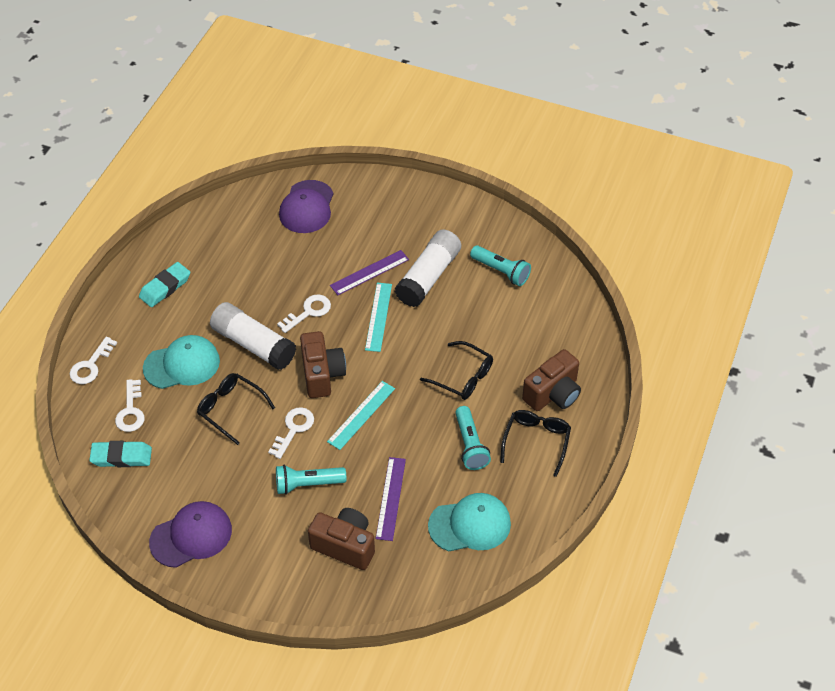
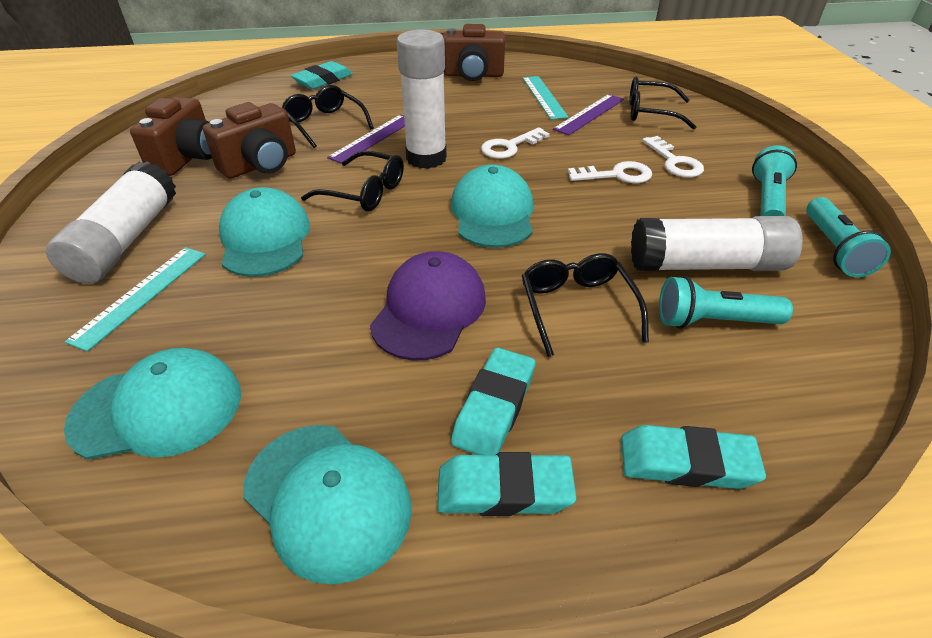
black glasses: [197,373,275,445] [420,341,493,400] [500,410,571,477] = 3 -> [282,85,374,148] [301,150,404,212] [522,253,649,357] [629,77,696,130] = 4
purple cap: [149,501,232,568] [279,180,334,233] = 2 -> [370,251,486,361] = 1
turquoise cap: [143,335,220,389] [428,493,511,551] = 2 -> [64,348,241,460] [219,187,310,277] [243,425,412,584] [451,165,533,248] = 4
turquoise eraser: [89,441,152,467] [139,262,190,307] = 2 -> [291,61,353,89] [437,452,576,516] [451,348,535,455] [621,425,766,489] = 4
white glue stick: [210,302,296,370] [395,229,461,307] = 2 -> [46,161,176,284] [397,29,447,169] [631,216,803,271] = 3
white key: [70,337,117,384] [115,379,145,432] [268,407,314,459] [277,295,331,333] = 4 -> [481,127,550,159] [568,161,652,183] [642,136,704,178] = 3

